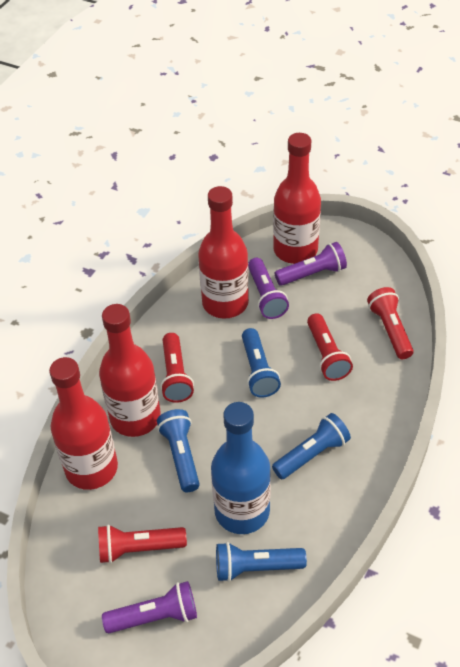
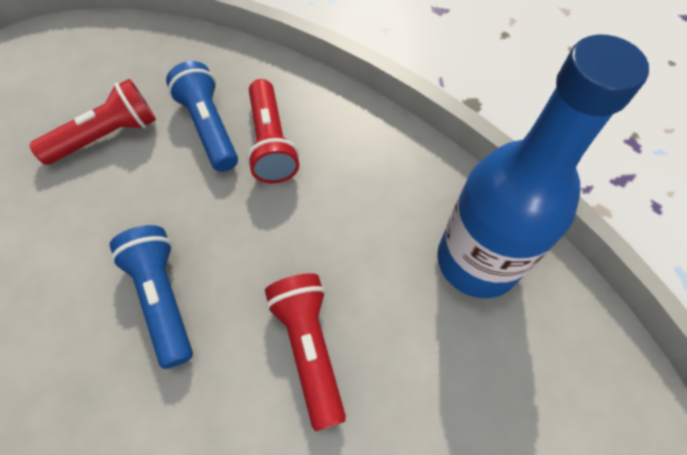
blue flashlight: [157,409,200,492] [216,542,307,582] [242,328,281,398] [272,413,351,479] = 4 -> [110,225,193,369] [166,61,238,172] = 2
purple flashlight: [102,581,197,633] [248,258,289,319] [275,242,347,286] = 3 -> none = 0
red bottle: [49,357,118,490] [99,304,161,437] [198,186,249,319] [273,133,321,264] = 4 -> none = 0
red flashlight: [98,524,187,564] [160,333,194,403] [307,313,353,381] [367,287,414,359] = 4 -> [30,79,156,165] [247,79,299,184] [265,273,346,431] = 3

